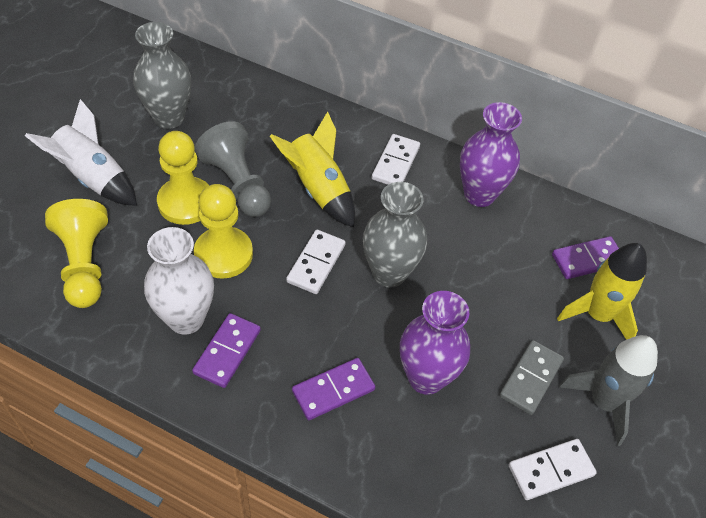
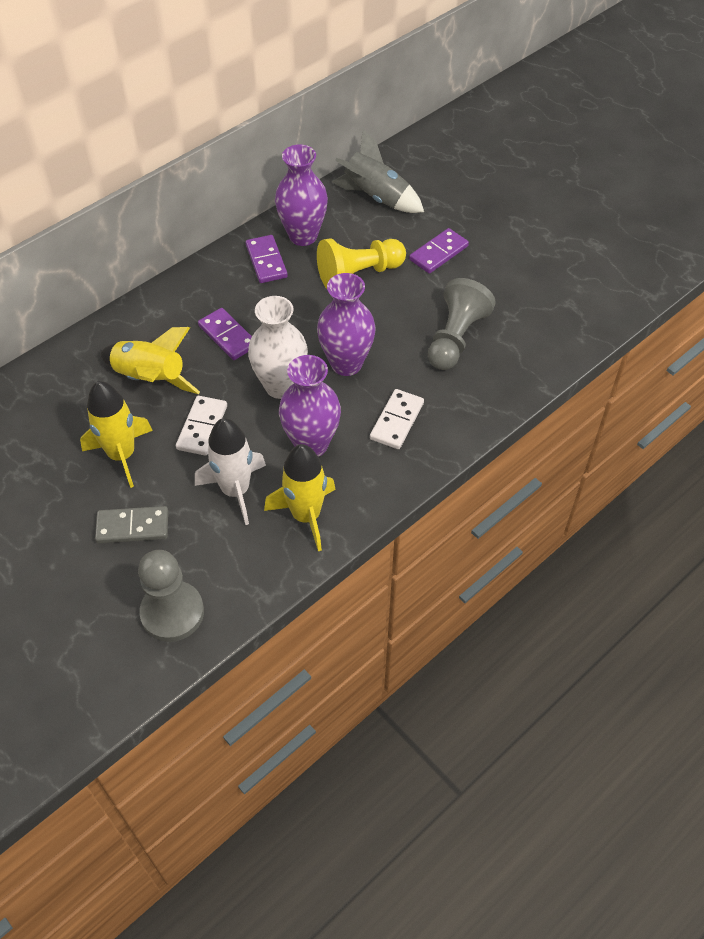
grey pawn: [195,121,271,217] = 1 -> [138,550,204,642] [428,278,496,370] = 2
grey vase: [133,22,191,129] [363,182,427,288] = 2 -> none = 0
purple vase: [400,291,470,395] [460,102,522,207] = 2 -> [275,144,328,246] [279,355,341,457] [317,273,376,376] = 3
white domino: [286,230,346,294] [372,134,420,185] [509,439,597,500] = 3 -> [176,396,227,456] [370,389,424,449] = 2
yellow pawn: [45,199,108,308] [157,131,210,225] [194,184,253,279] = 3 -> [317,238,406,288] = 1
yellow rocket: [270,112,355,227] [557,243,647,340] = 2 -> [80,381,153,488] [100,327,200,394] [264,444,336,551] = 3

